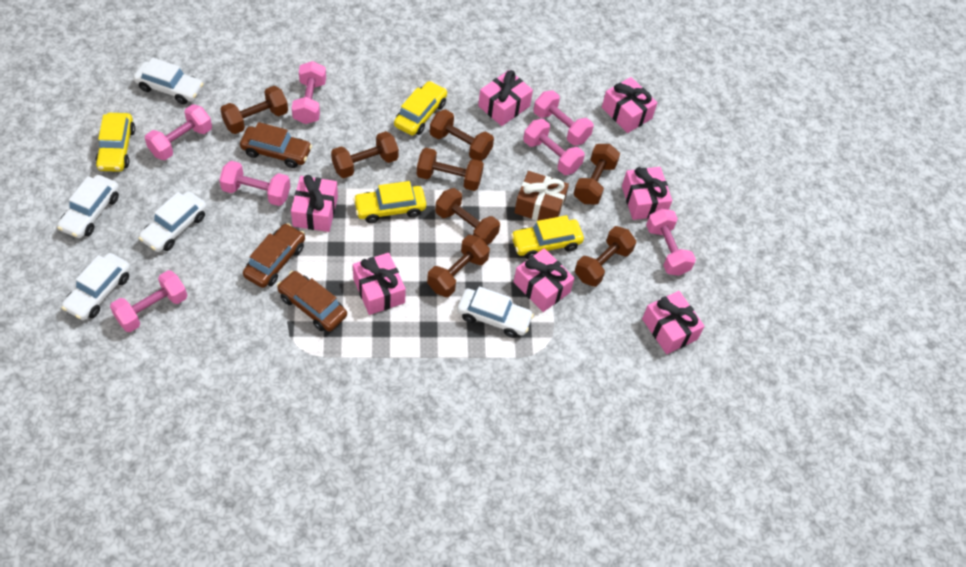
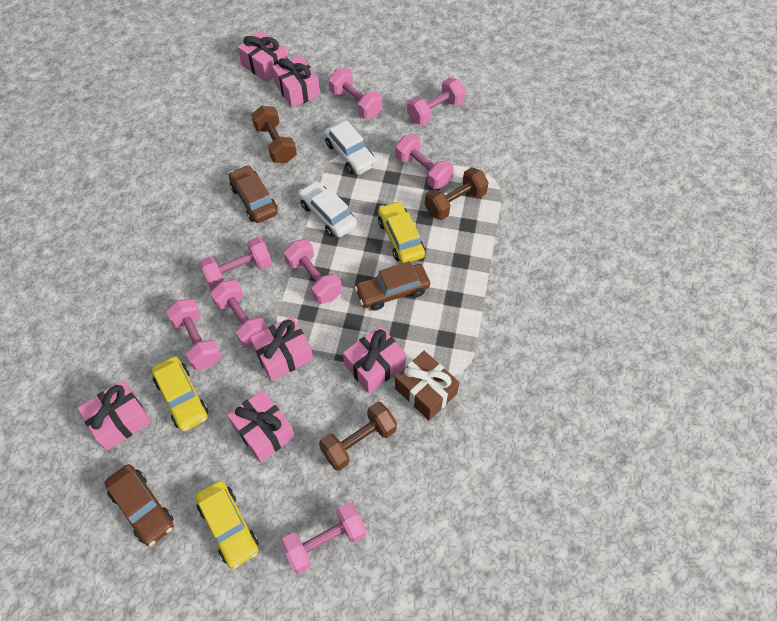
brown dumbbell: [220,86,288,134] [331,131,399,178] [417,148,484,191] [427,235,490,297] [430,109,494,161] [435,188,500,245] [574,144,620,205] [575,226,636,287] = 8 -> [251,106,297,163] [319,402,397,471] [425,167,489,220] = 3
pink dumbbell: [110,270,187,332] [145,104,212,160] [219,161,291,206] [292,61,326,124] [523,119,585,175] [533,90,594,146] [646,208,696,276] = 7 -> [166,299,221,370] [199,237,272,289] [210,280,268,348] [281,502,366,573] [284,239,342,304] [328,68,382,119] [395,134,454,189] [407,78,465,125] = 8
pink gift: [291,175,338,232] [353,253,406,315] [478,70,533,126] [514,248,575,312] [602,77,658,133] [622,167,672,220] [642,291,705,354] = 7 -> [78,380,151,450] [227,390,295,462] [238,31,288,82] [250,316,313,381] [272,55,320,108] [343,326,406,393] = 6
white car: [57,175,119,238] [61,253,131,320] [134,57,204,104] [138,191,207,252] [457,287,534,338] = 5 -> [298,181,357,237] [324,121,376,175] = 2
yellow car: [95,113,135,172] [353,181,426,223] [394,81,447,136] [511,215,584,259] = 4 -> [152,356,208,431] [195,481,259,569] [378,201,425,263] = 3

